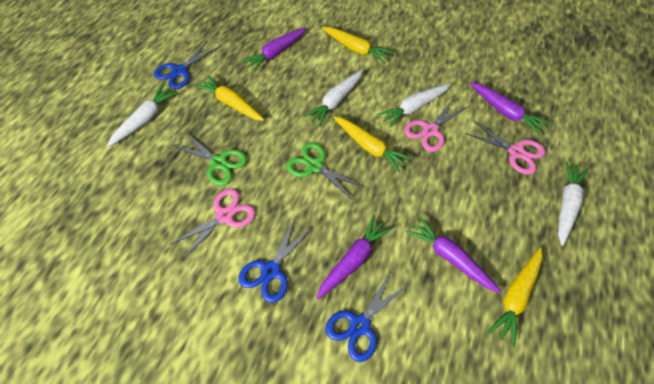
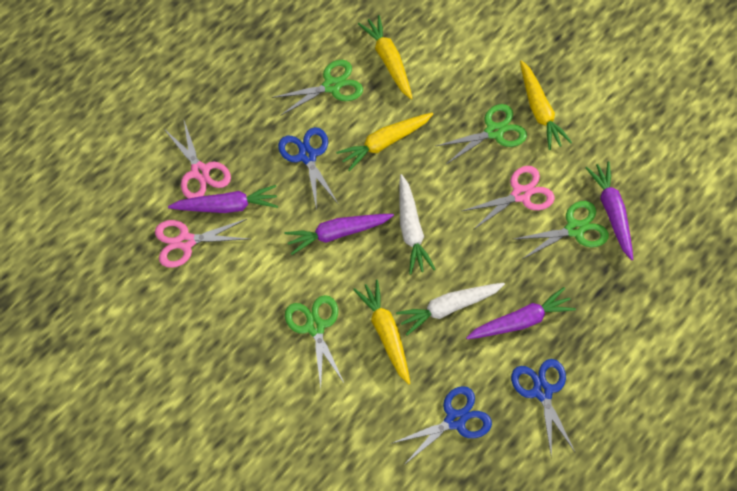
green scissors: [172,132,247,186] [286,142,365,200] = 2 -> [272,60,363,116] [285,295,344,387] [436,104,527,164] [514,201,609,259] = 4
white carrot: [107,84,178,147] [304,70,363,127] [378,83,451,128] [558,161,588,246] = 4 -> [396,283,505,335] [399,174,435,274] = 2

